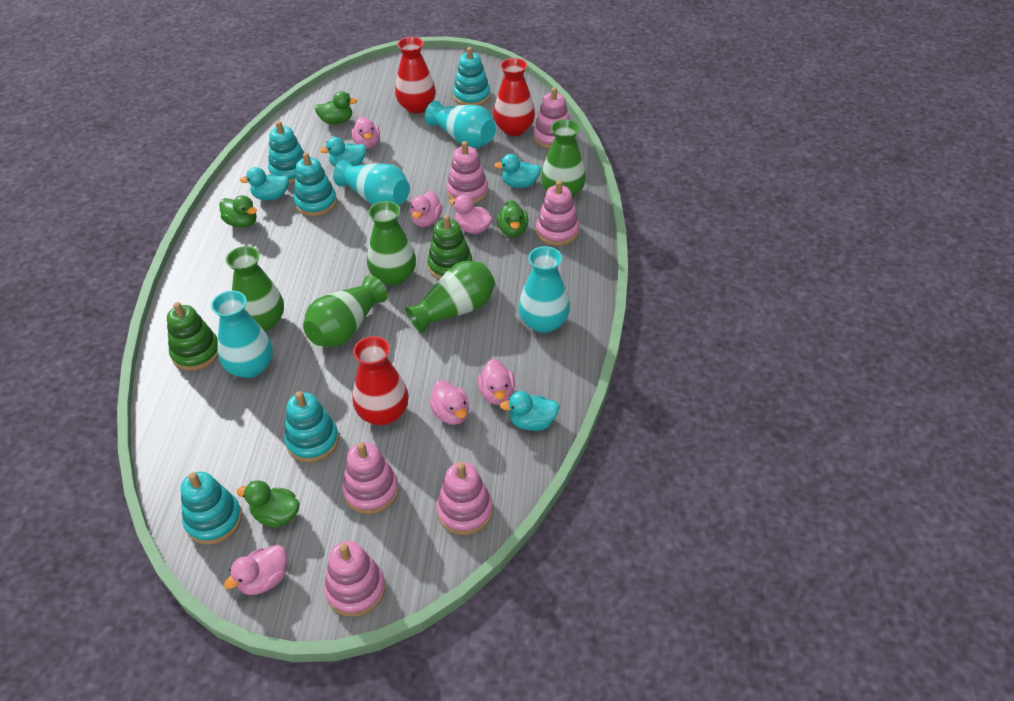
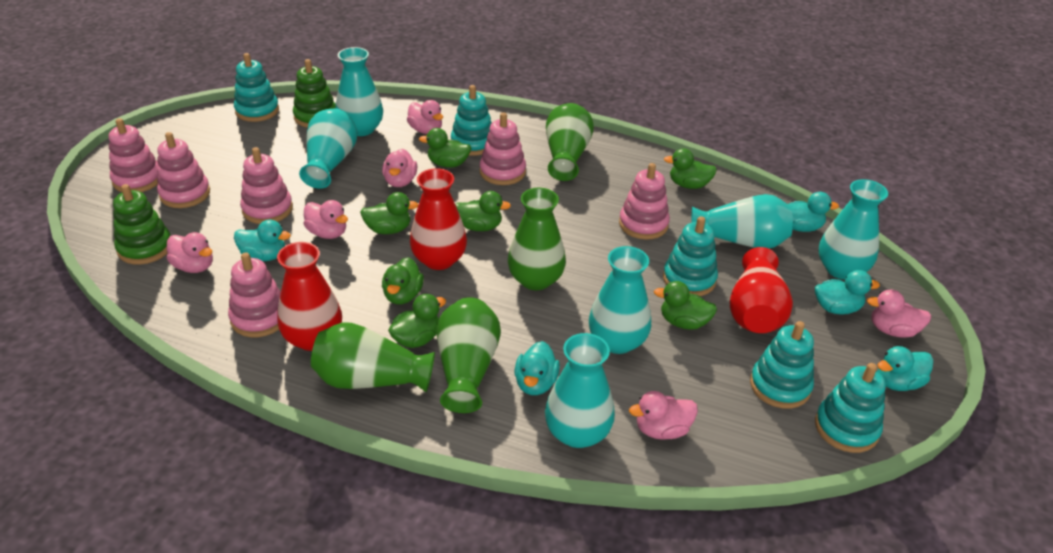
green duck: [219,195,257,228] [237,480,300,528] [314,91,357,124] [497,200,528,237] = 4 -> [360,192,419,234] [382,257,424,304] [388,294,446,348] [419,128,471,168] [455,191,511,231] [654,281,717,330] [664,148,717,189] = 7
green vase: [226,246,284,332] [303,275,387,347] [367,201,416,286] [405,261,495,334] [541,119,586,198] = 5 -> [311,322,435,392] [437,297,501,413] [508,188,566,290] [546,103,594,181] = 4
turquoise duck: [240,167,289,201] [320,137,366,167] [494,154,541,188] [500,391,559,431] = 4 -> [234,220,291,261] [514,341,560,395] [788,192,839,232] [815,270,880,315] [877,346,933,391] = 5
turquoise vase: [211,291,273,378] [333,159,410,205] [425,101,496,148] [518,246,570,333] = 4 -> [299,108,357,189] [335,47,383,136] [545,333,615,448] [589,246,651,354] [692,194,793,249] [819,179,888,280] = 6

